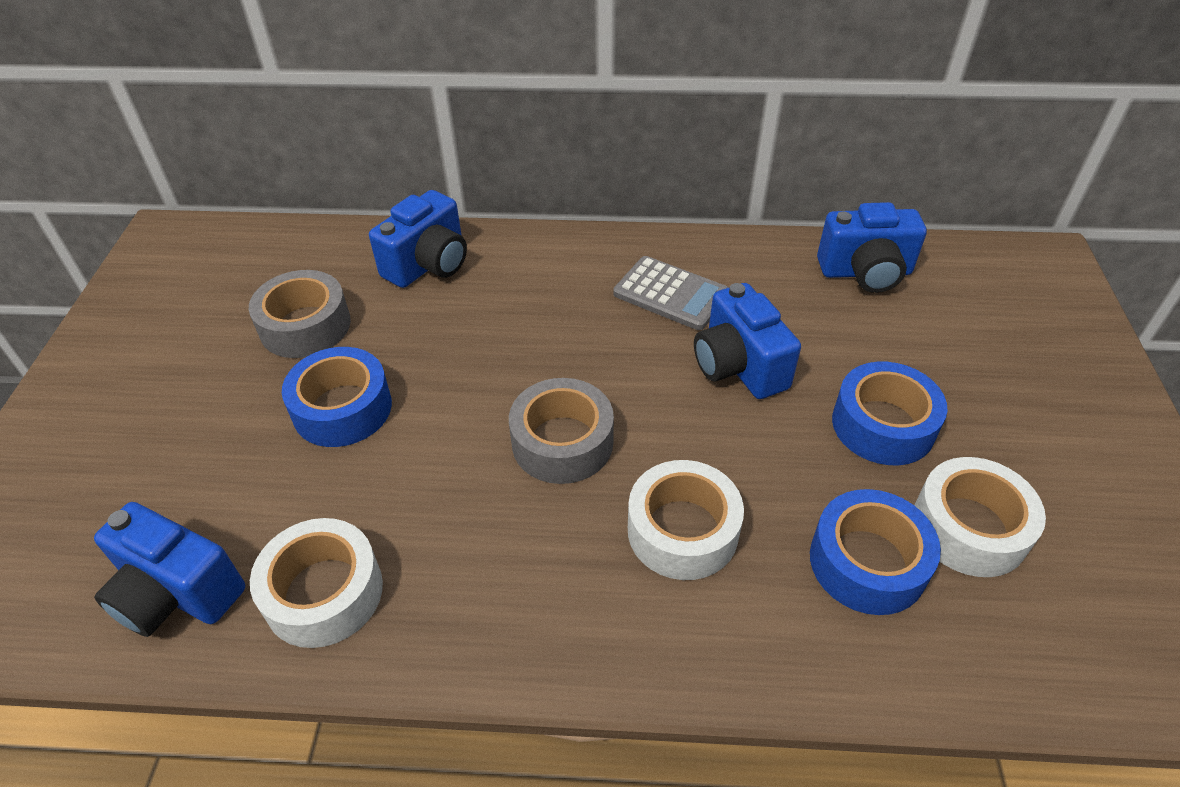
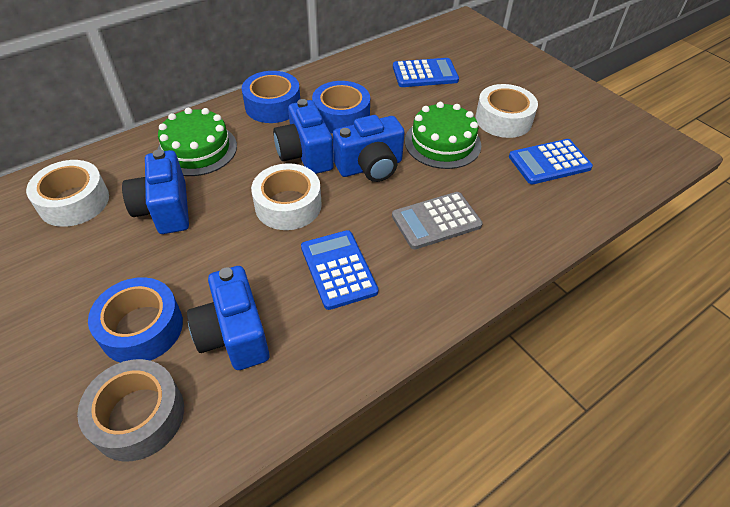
blue calculator: none = 0 -> [301,230,379,310] [393,58,459,87] [509,139,593,184] = 3
green cake: none = 0 -> [157,108,237,176] [405,102,481,169] = 2
grey tape: [249,270,351,358] [509,378,614,484] = 2 -> [77,359,184,462] = 1

